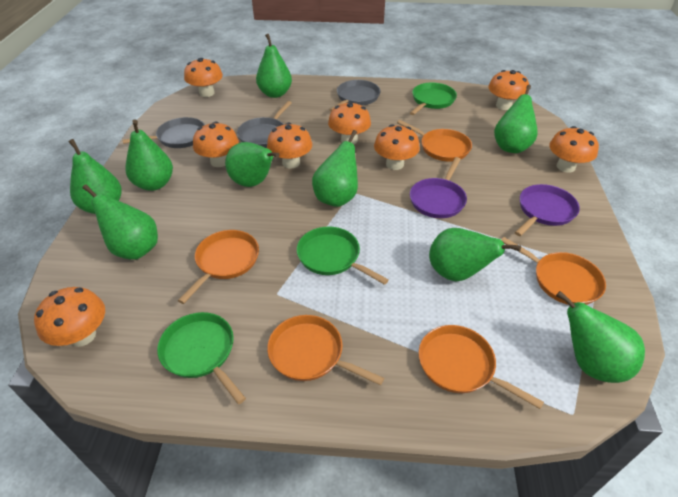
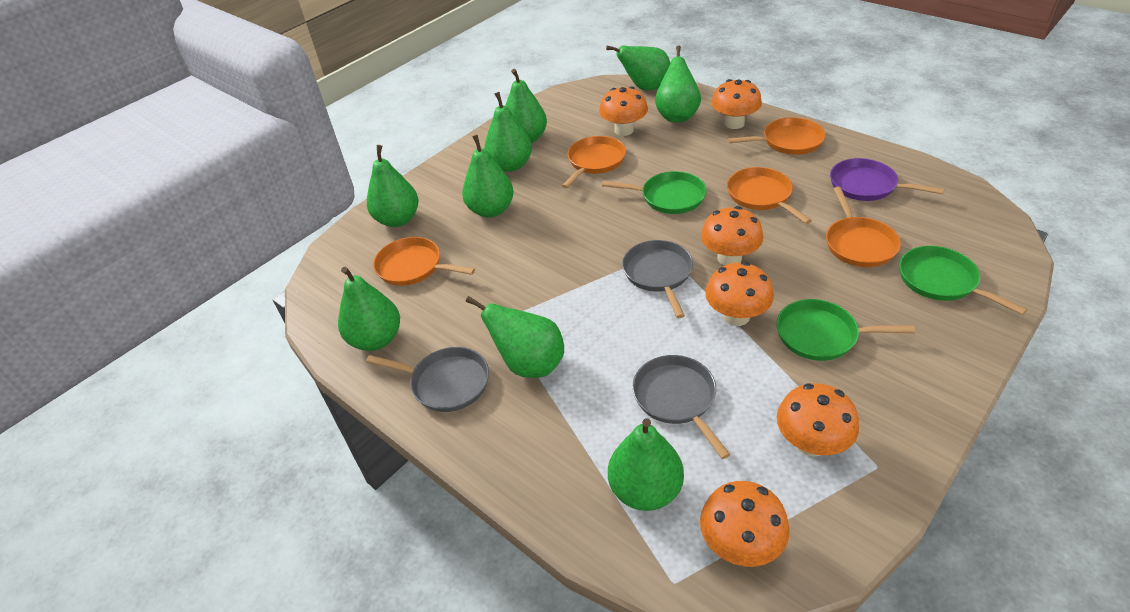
orange mushroom: [34,287,105,347] [184,58,223,97] [193,121,239,167] [267,122,312,168] [328,101,371,144] [374,124,420,170] [488,70,529,110] [549,126,599,173] = 8 -> [599,87,648,136] [700,481,790,567] [701,206,763,265] [706,262,774,326] [711,79,762,129] [777,383,859,456] = 6
purple pan: [410,157,467,218] [515,184,580,236] = 2 -> [830,158,944,201] = 1

